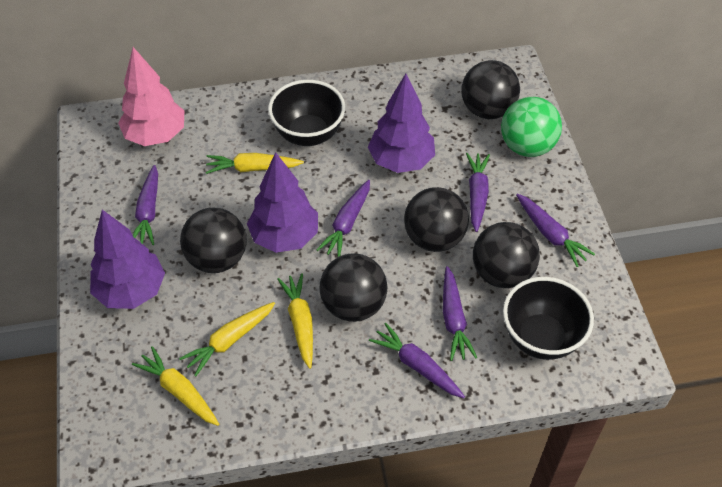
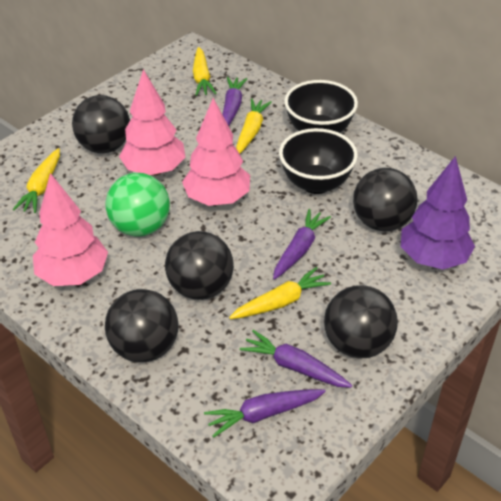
pink tree: [118,47,184,146] = 1 -> [33,173,108,286] [119,69,186,176] [182,98,250,206] = 3
purple carrot: [133,165,158,245] [317,180,370,257] [369,323,465,398] [443,266,477,361] [466,153,490,232] [516,194,595,267] = 6 -> [204,389,326,438] [222,77,247,126] [240,330,352,388] [273,209,331,280] = 4
purple tree: [90,210,165,309] [247,152,318,253] [368,74,435,173] = 3 -> [401,156,475,269] = 1

